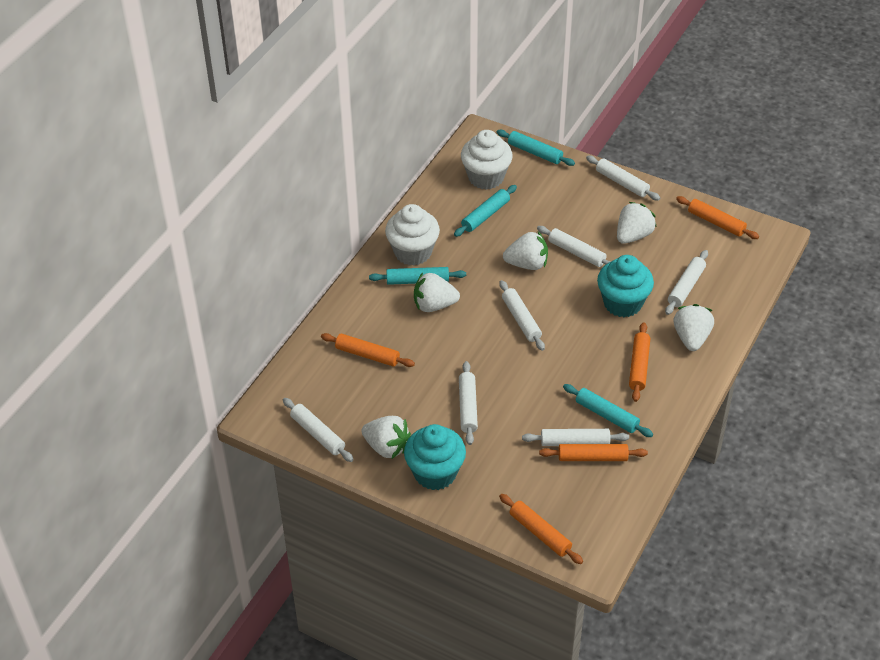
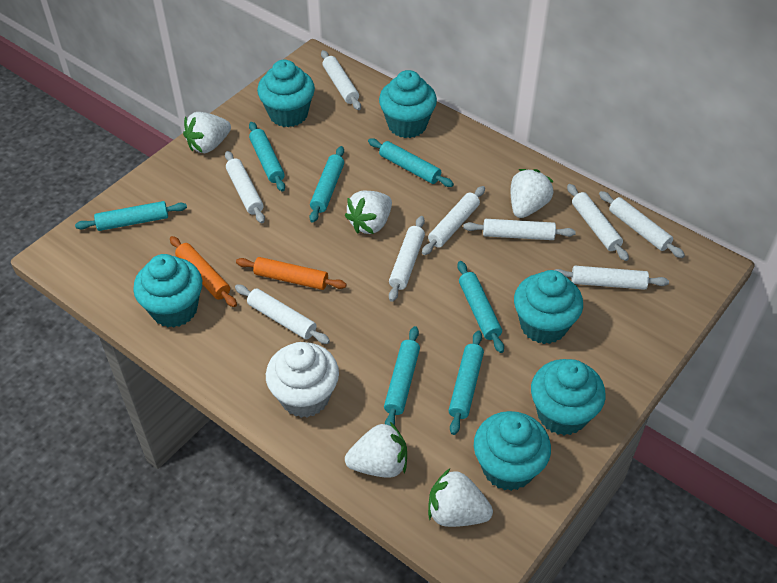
orange rolling pin: [321,333,415,367] [499,494,583,564] [539,444,648,461] [629,322,650,402] [676,196,759,239] = 5 -> [170,236,237,307] [236,257,347,290] = 2
turquoise cupcake: [404,424,466,490] [597,255,654,317] = 2 -> [133,254,202,328] [257,60,315,127] [379,70,437,138] [474,411,551,491] [514,270,583,344] [531,359,606,435] = 6
turquoise rolling pin: [369,267,466,285] [454,185,517,237] [497,130,575,166] [563,384,653,437] = 4 -> [75,201,187,231] [249,122,285,192] [310,146,344,223] [368,138,454,187] [384,326,420,426] [449,330,484,435] [457,261,504,353] = 7
white cupcake: [385,204,440,266] [461,130,513,190] = 2 -> [266,342,339,418] = 1
white rolling pin: [283,398,354,462] [459,361,478,445] [499,280,545,351] [522,429,629,446] [537,226,611,267] [586,156,660,201] [665,250,708,315] = 7 -> [225,151,265,223] [235,285,330,344] [321,50,361,110] [389,216,425,302] [422,186,485,255] [463,219,576,240] [555,266,669,290] [567,184,629,261] [599,191,685,258] = 9

